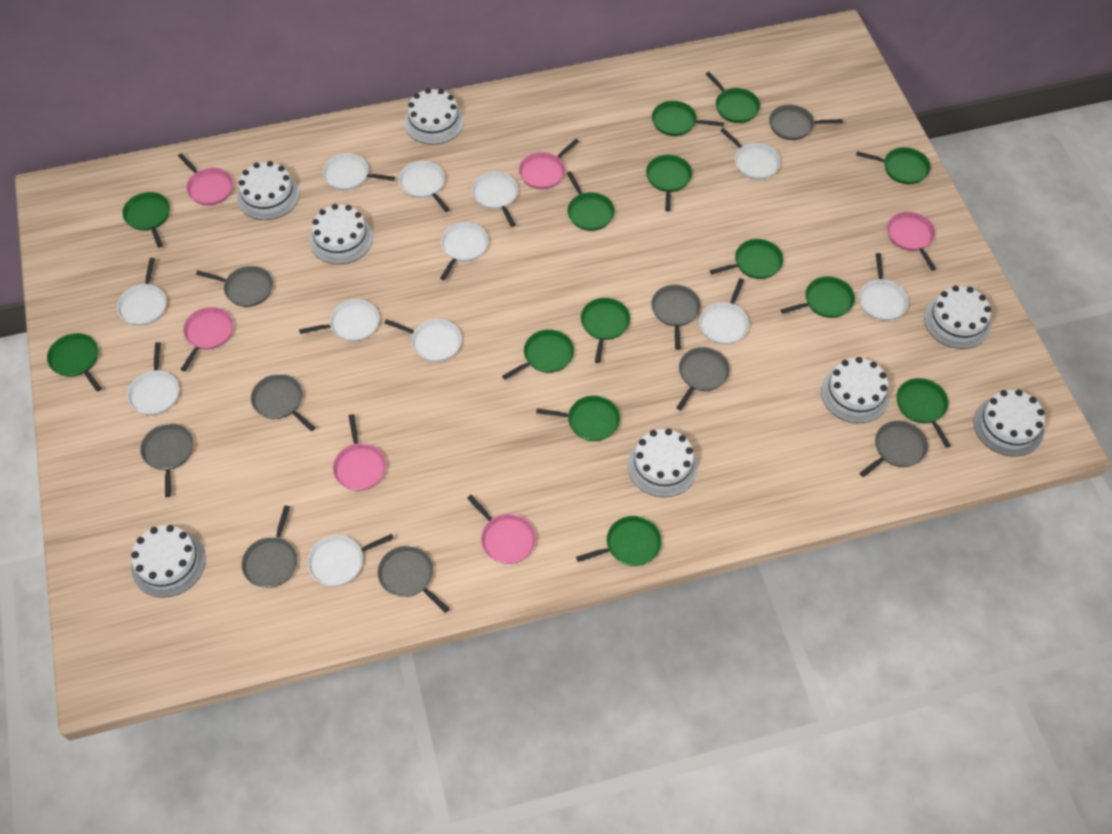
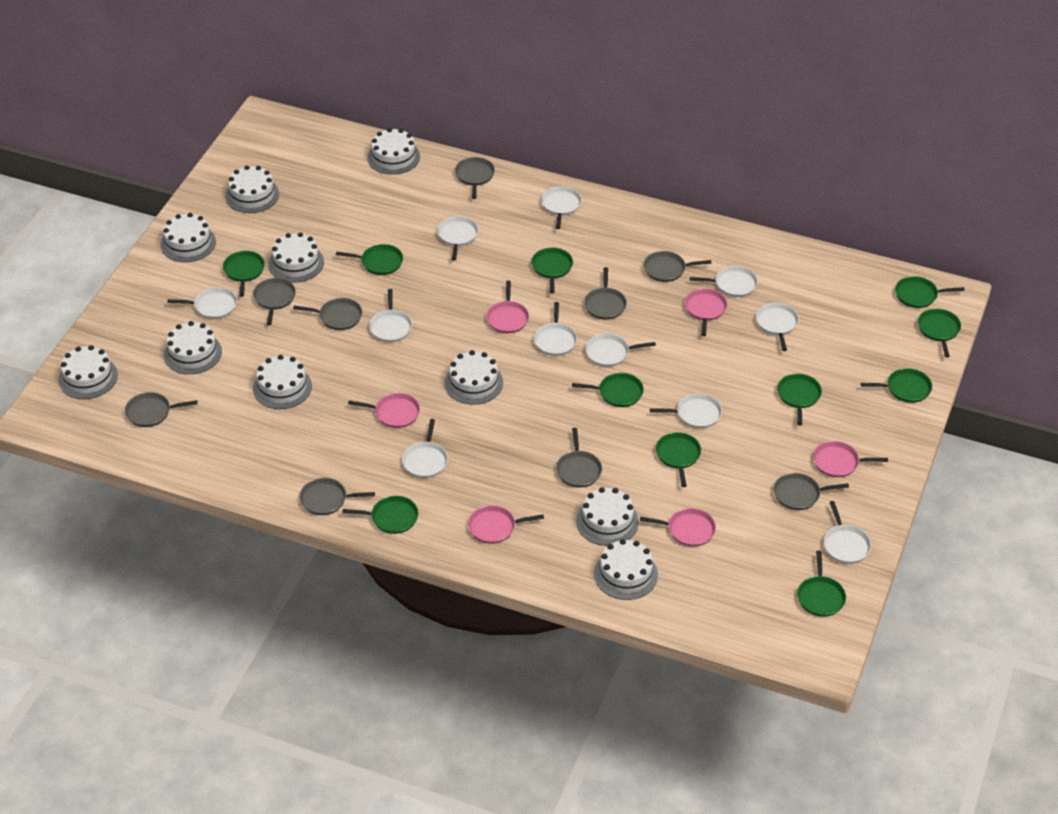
green pan: [47,333,102,391] [122,192,170,248] [502,329,574,380] [536,396,620,441] [566,171,615,231] [576,516,661,566] [581,298,630,363] [646,155,692,212] [652,101,724,136] [706,72,760,123] [710,239,783,279] [781,276,855,318] [856,147,931,184] [896,378,951,448] = 14 -> [223,251,265,297] [336,244,403,275] [342,496,418,534] [531,247,573,293] [572,373,644,407] [656,432,701,487] [777,374,822,425] [797,550,846,617] [861,368,932,403] [895,276,965,308] [918,309,961,357] = 11
white cake: [131,525,206,598] [237,161,299,220] [309,204,373,264] [404,88,464,145] [628,428,698,497] [821,357,890,423] [924,285,991,349] [973,390,1045,457] = 8 -> [58,345,118,399] [161,213,216,262] [164,321,222,374] [225,165,279,213] [253,355,312,409] [268,232,324,282] [367,128,420,175] [445,350,503,405] [576,487,639,546] [594,539,658,600] = 10
white pan: [117,258,167,326] [127,342,179,415] [299,299,379,342] [307,534,394,586] [322,153,395,190] [385,319,462,362] [399,161,450,212] [440,222,489,280] [472,172,518,227] [699,278,749,345] [720,128,781,180] [859,253,909,321] = 12 -> [167,287,237,319] [369,289,412,342] [402,419,448,478] [437,216,478,261] [534,302,577,356] [541,186,582,229] [585,333,656,367] [650,393,722,428] [690,266,758,297] [756,303,799,351] [824,501,871,564] = 11

